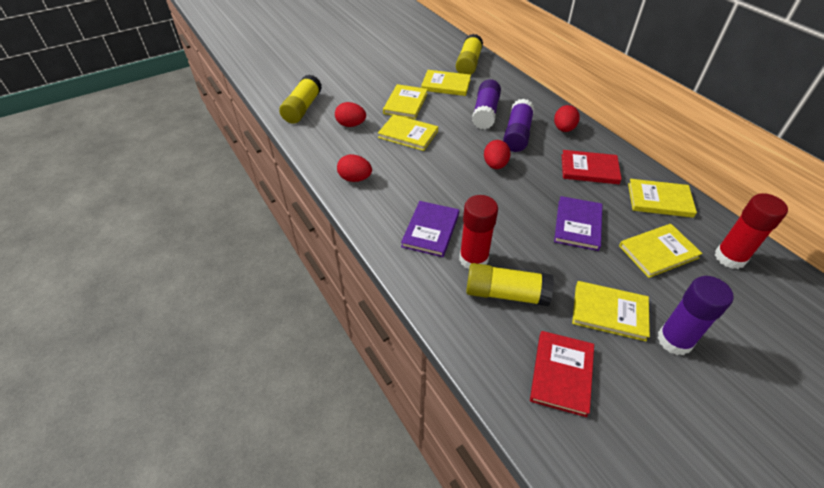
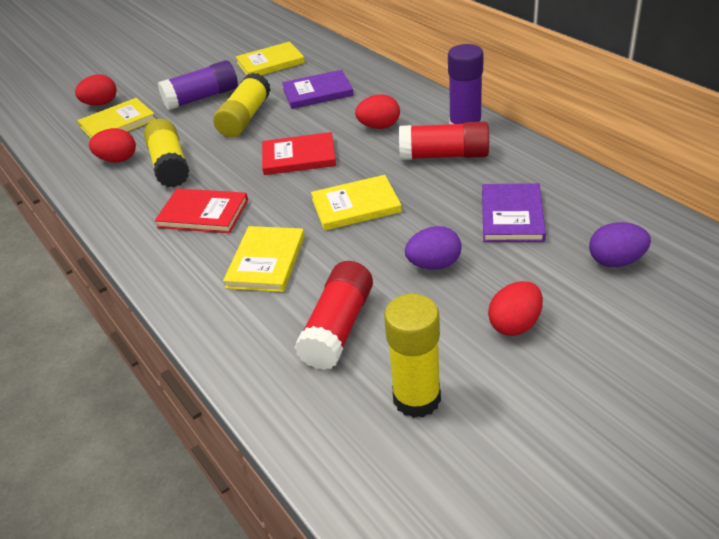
purple egg: none = 0 -> [405,226,462,270] [589,222,651,267] = 2
purple glue stick: [472,79,501,129] [503,99,534,152] [657,276,734,355] = 3 -> [158,60,238,110] [448,44,484,124] = 2
yellow book: [378,114,438,151] [383,84,428,119] [421,70,471,96] [572,281,650,341] [619,224,703,278] [628,179,697,218] = 6 -> [77,98,156,138] [223,226,305,292] [236,42,305,75] [311,175,402,231] = 4

